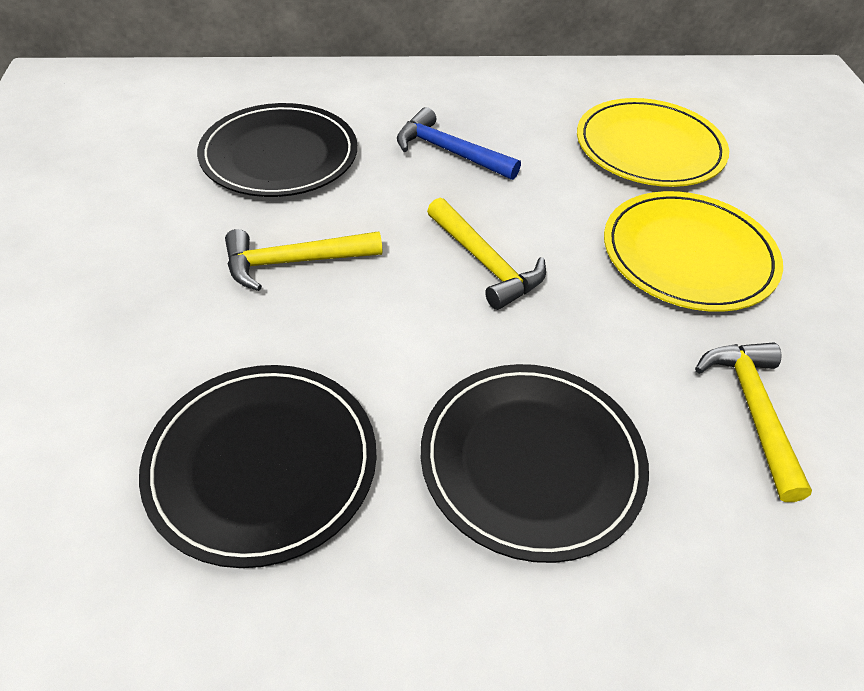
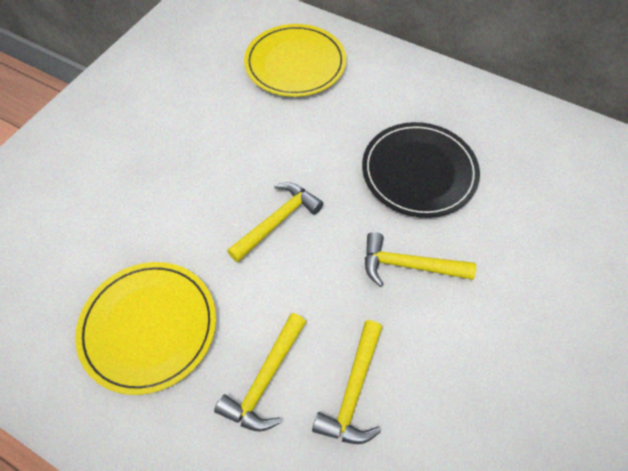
black plate: [139,365,377,568] [197,103,357,197] [421,364,649,563] = 3 -> [362,122,480,218] = 1
blue hammer: [397,107,521,180] = 1 -> none = 0
yellow hammer: [225,229,383,291] [427,198,546,310] [695,342,812,502] = 3 -> [214,313,306,432] [227,182,324,262] [312,320,383,444] [365,232,476,287] = 4

